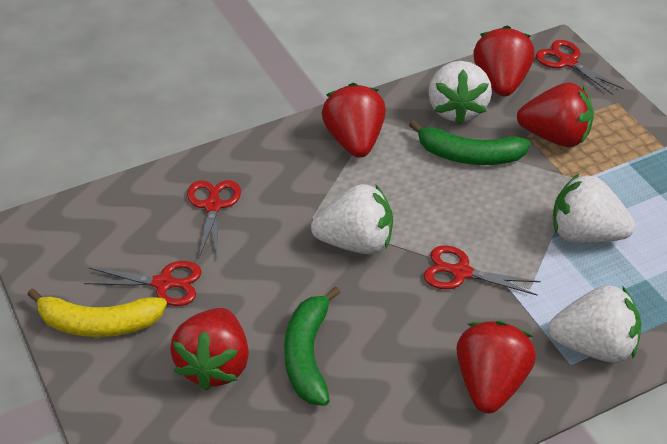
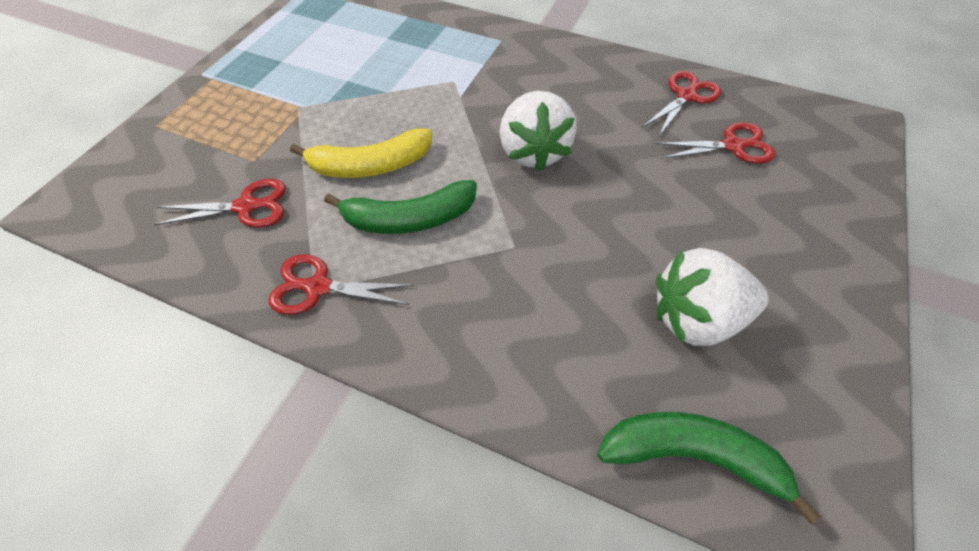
red strawberry: [170,308,249,391] [322,83,386,158] [456,321,536,413] [474,26,535,96] [517,82,594,147] = 5 -> none = 0
white strawberry: [311,184,393,254] [428,61,492,125] [548,285,642,363] [553,174,635,243] = 4 -> [500,91,577,172] [656,248,769,346] = 2

